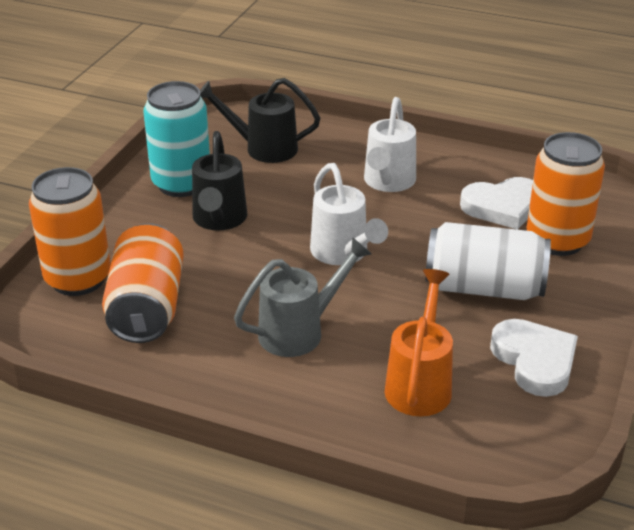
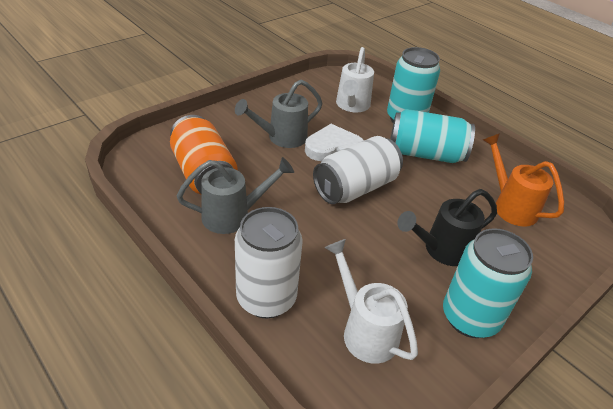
black watering can: [192,131,248,230] [200,78,320,163] = 2 -> [397,189,497,266] = 1
grey watering can: [234,237,372,357] = 1 -> [177,157,294,234] [235,80,322,148] = 2
orange can: [29,167,111,296] [102,223,184,343] [527,132,605,256] = 3 -> [170,115,237,194] = 1
turquoise can: [143,81,210,197] = 1 -> [387,47,440,123] [391,109,475,163] [443,228,533,338] = 3
white can: [425,222,551,300] = 1 -> [235,207,303,318] [313,136,403,204] = 2
white heart: [460,177,533,230] [490,319,578,397] = 2 -> [305,124,364,161] = 1

